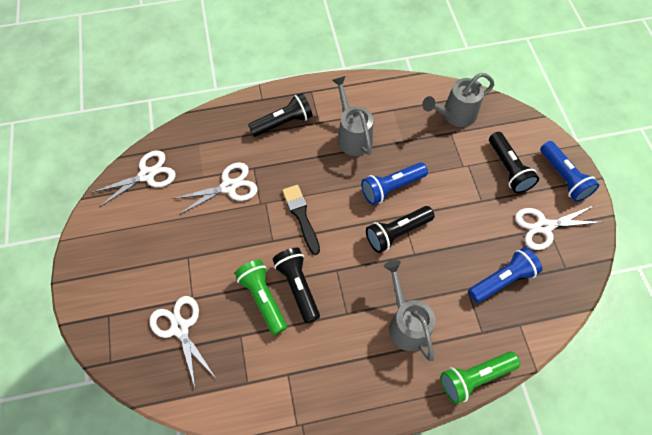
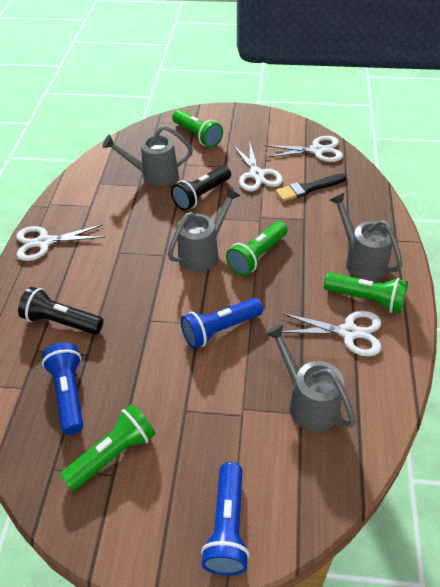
black flashlight: [248,93,313,137] [273,248,320,323] [366,206,435,253] [489,132,539,193] = 4 -> [18,287,103,335] [171,165,231,211] = 2
green flashlight: [235,260,287,335] [441,351,520,404] = 2 -> [60,404,156,491] [172,110,223,148] [226,221,288,276] [324,273,408,313] = 4
grey watering can: [332,76,373,156] [384,260,436,361] [422,73,494,127] = 3 -> [102,125,193,186] [168,187,241,272] [265,324,356,432] [330,192,403,281] = 4

